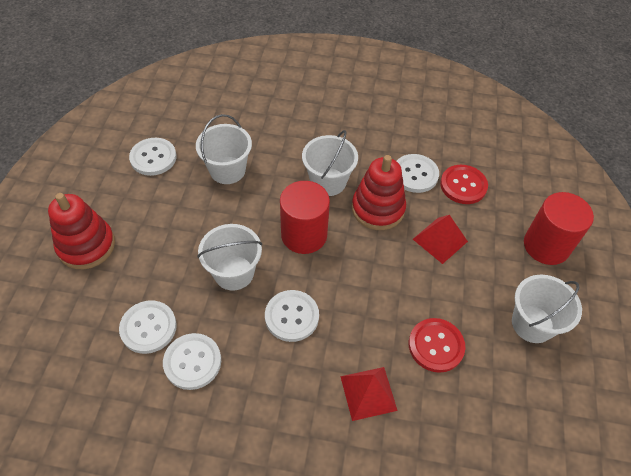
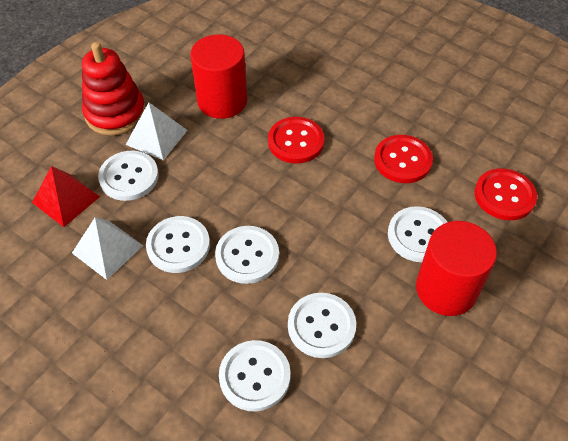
red button: [409,318,465,373] [440,165,488,204] = 2 -> [268,117,325,164] [374,135,433,183] [474,168,537,220] = 3
red pyramid: [340,367,398,421] [413,215,468,264] = 2 -> [32,166,100,227] = 1
red stacking toy: [48,193,115,269] [352,155,406,230] = 2 -> [82,42,146,136] = 1
white bucket: [196,114,252,184] [197,224,262,291] [302,130,358,196] [512,275,582,343] = 4 -> none = 0
white button: [119,300,177,354] [129,138,177,176] [163,333,221,390] [265,290,319,342] [397,154,439,193] = 5 -> [98,151,159,201] [146,216,210,273] [215,226,279,284] [219,340,291,412] [288,293,356,358] [388,206,447,262] = 6
white pyramid: none = 0 -> [72,217,143,280] [126,102,188,160] = 2

